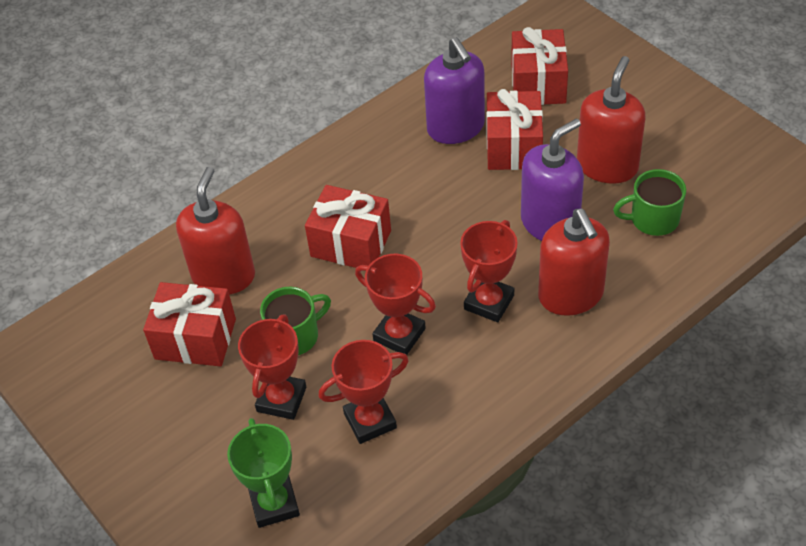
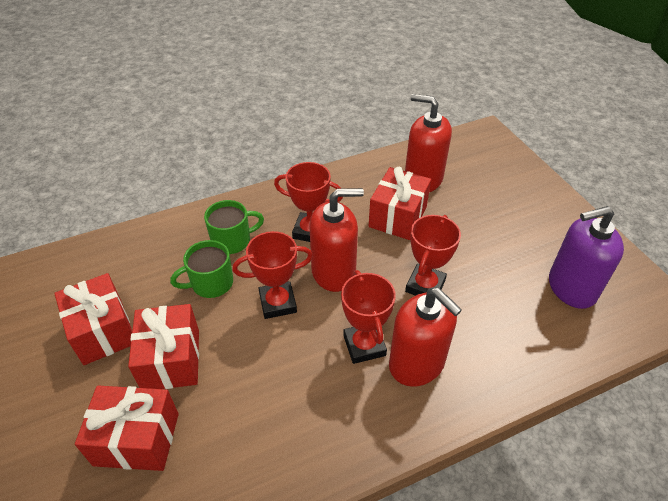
green trophy: [227,418,300,528] = 1 -> none = 0
purple soap dispenser: [424,37,485,144] [521,119,584,241] = 2 -> [549,206,624,309] = 1

